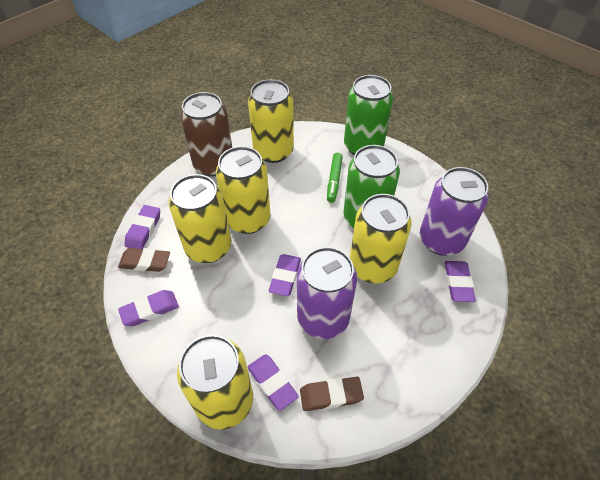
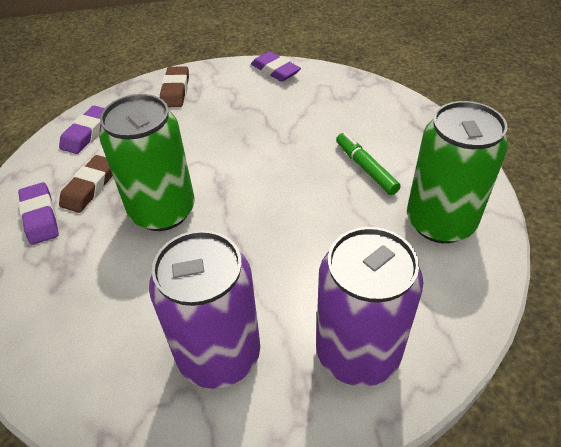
brown can: [180,92,232,177] = 1 -> none = 0
purple eraser: [118,290,179,326] [125,205,160,249] [248,354,299,411] [269,254,301,296] [445,261,476,302] = 5 -> [18,182,59,245] [59,106,105,154] [251,51,301,82] = 3
yellow can: [169,174,231,263] [177,335,253,430] [216,146,270,234] [248,79,294,163] [350,194,412,283] = 5 -> none = 0

